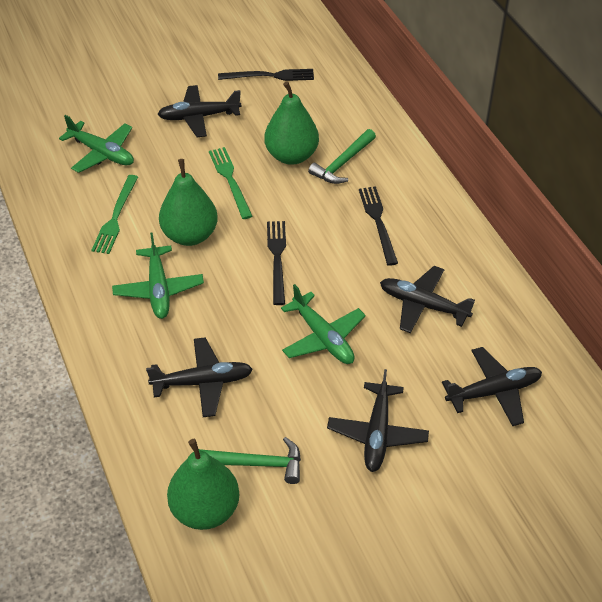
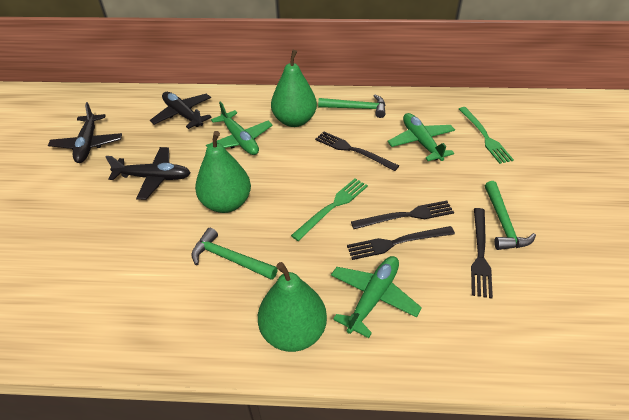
black fork: [218,69,314,81] [267,221,286,305] [359,186,398,266] = 3 -> [315,131,399,171] [347,226,455,260] [351,201,454,229] [471,208,493,298] = 4
black plane: [146,337,253,417] [158,85,242,137] [327,369,429,472] [380,266,475,333] [442,347,542,426] = 5 -> [48,102,122,163] [106,147,190,200] [150,92,212,129] = 3
green hammer: [199,437,301,484] [308,129,376,184] = 2 -> [192,228,278,280] [318,95,385,118] [485,181,536,250] = 3

